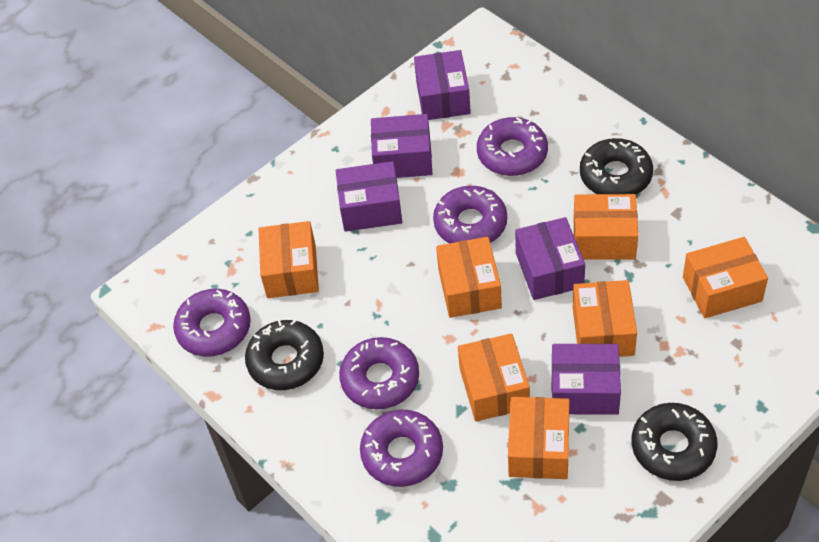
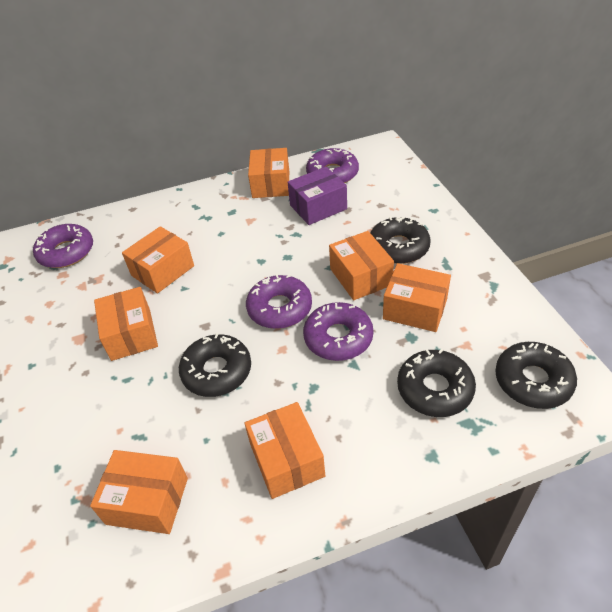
black donut: [245,319,324,390] [580,138,653,194] [632,403,718,481] = 3 -> [179,333,251,397] [371,217,430,264] [397,348,476,417] [495,342,577,409] = 4
purple box: [336,161,402,232] [371,114,432,178] [414,50,471,120] [515,217,585,300] [552,344,621,415] = 5 -> [287,167,347,225] = 1
purple donut: [173,289,251,357] [339,337,419,409] [360,410,443,487] [433,186,507,243] [477,117,548,176] = 5 -> [33,224,93,268] [246,274,312,329] [303,302,373,361] [306,148,359,183] = 4

